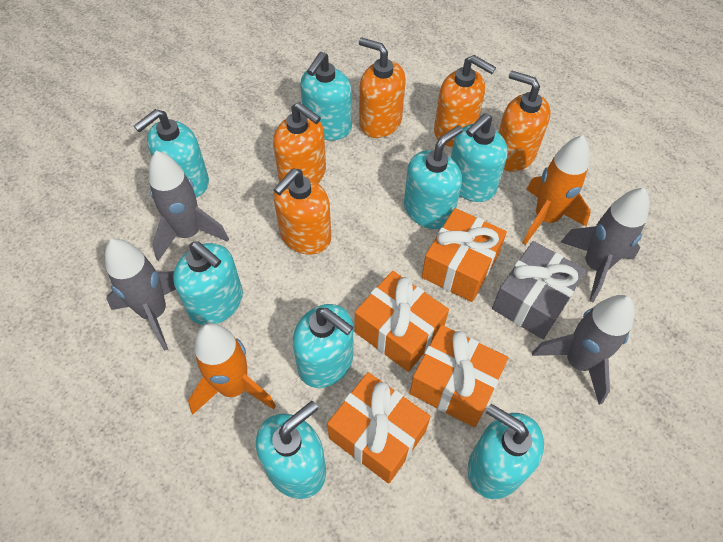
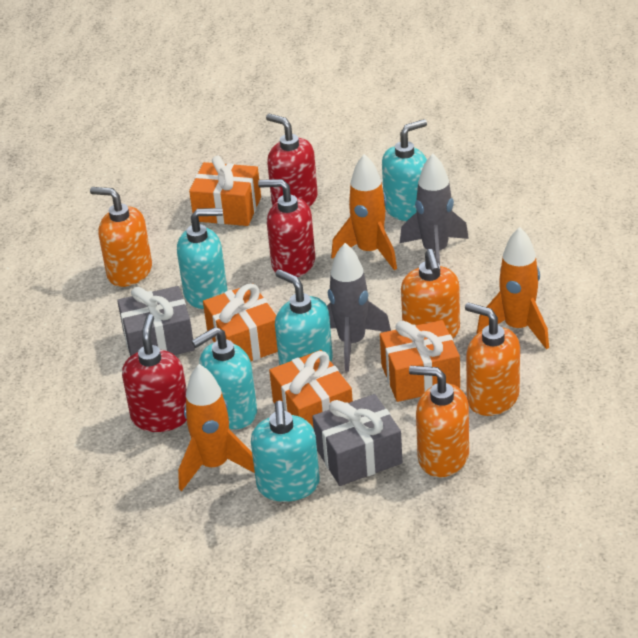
grey gift: [492,241,586,339] = 1 -> [117,286,195,356] [312,394,403,486] = 2
grey rocket: [105,239,176,351] [149,151,229,261] [532,295,635,405] [560,188,649,302] = 4 -> [327,243,391,371] [400,154,469,265] = 2
orange rocket: [188,323,276,414] [523,135,591,245] = 2 -> [178,364,255,491] [331,154,397,270] [477,227,549,349] = 3
orange soap dispenser: [273,102,326,183] [273,169,331,255] [359,37,406,138] [434,55,496,147] [498,71,550,172] = 5 -> [90,187,152,287] [401,249,460,338] [409,366,469,477] [465,302,520,416] = 4
red soap dispenser: none = 0 -> [122,314,187,432] [258,179,315,277] [266,114,318,207] = 3
turquoise soap dispenser: [134,109,209,197] [173,241,243,325] [256,401,326,499] [293,304,353,388] [300,52,352,140] [404,125,463,229] [451,113,508,202] [468,404,544,499] = 8 -> [177,208,227,309] [191,327,257,429] [251,401,320,502] [275,269,333,365] [382,119,427,221] = 5

